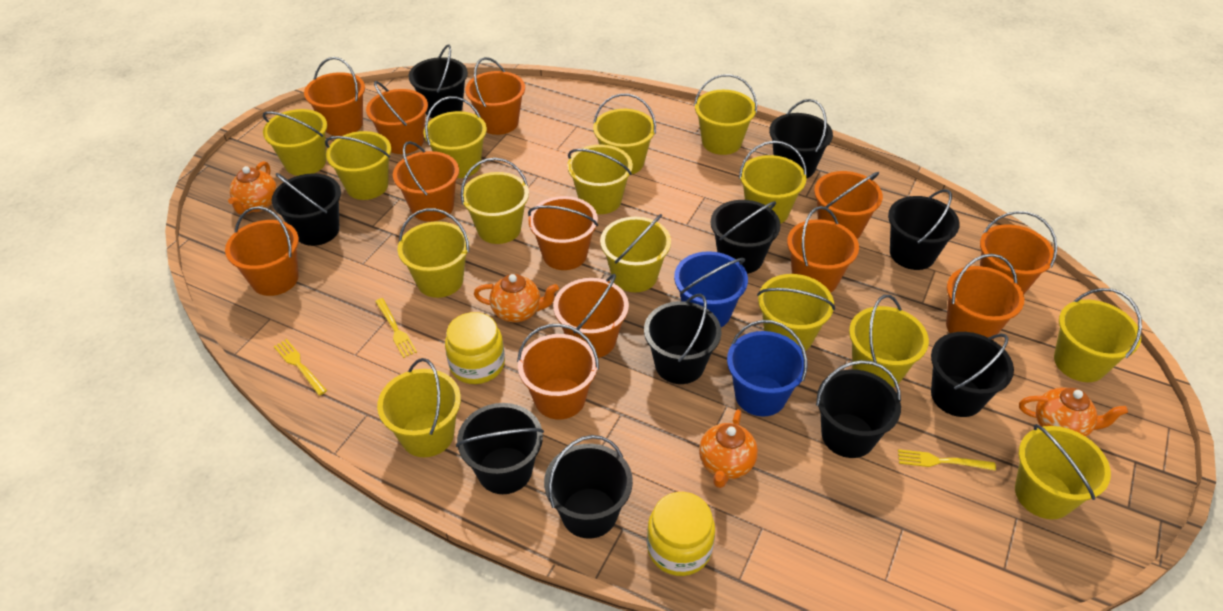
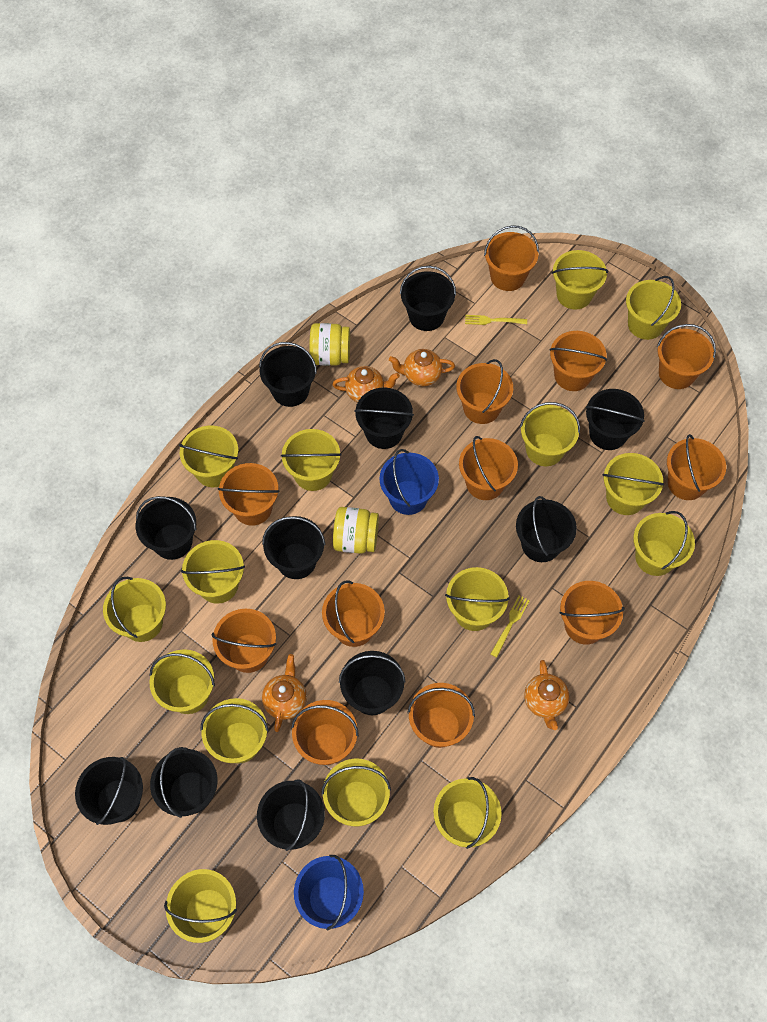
black bucket: [272,173,341,246] [408,44,468,119] [456,403,544,494] [544,435,633,539] [644,294,722,384] [711,200,781,274] [769,99,833,179] [816,360,901,458] [888,189,960,270] [931,332,1014,417] = 10 -> [75,757,143,825] [136,496,197,560] [150,747,218,818] [257,779,325,851] [259,342,317,407] [262,516,325,579] [339,651,406,715] [354,388,414,449] [400,266,456,331] [516,496,577,562] [586,389,645,450] = 11
yellow fork: [274,339,327,396] [375,298,417,358] [898,449,996,471] = 3 -> [465,315,527,325] [490,595,530,658] = 2

